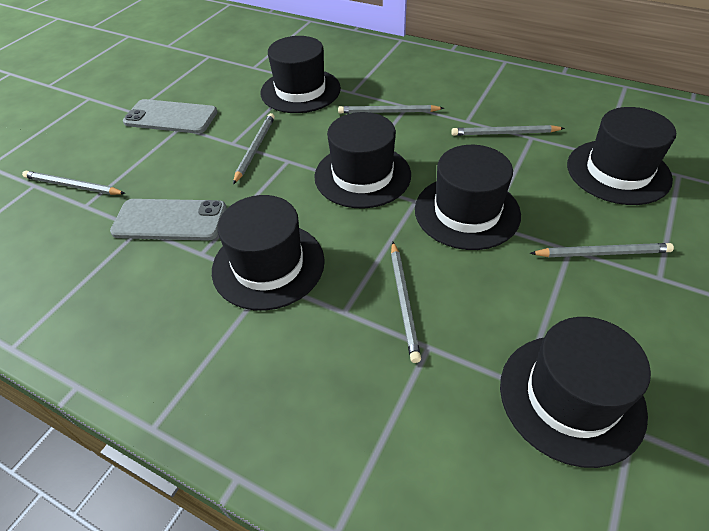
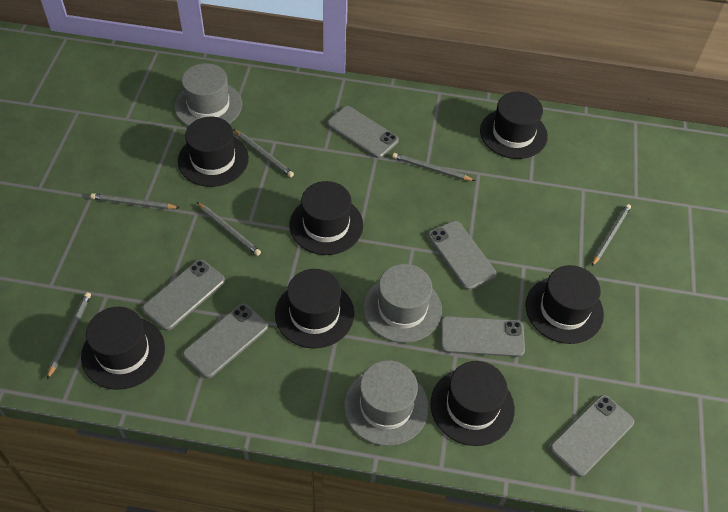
black hat: [212,195,325,311] [261,36,341,113] [314,112,411,209] [415,145,521,250] [500,317,651,468] [567,107,676,205] = 6 -> [81,307,165,390] [178,117,249,187] [275,269,354,349] [289,181,363,255] [430,361,515,446] [480,92,548,159] [525,265,604,344] = 7
grey hat: none = 0 -> [175,63,242,126] [344,360,429,446] [363,264,442,343] = 3
grey phone: [110,199,227,241] [123,99,217,134] = 2 -> [142,260,225,331] [183,304,268,378] [327,106,399,158] [428,221,497,290] [441,316,525,357] [550,395,634,477] = 6

